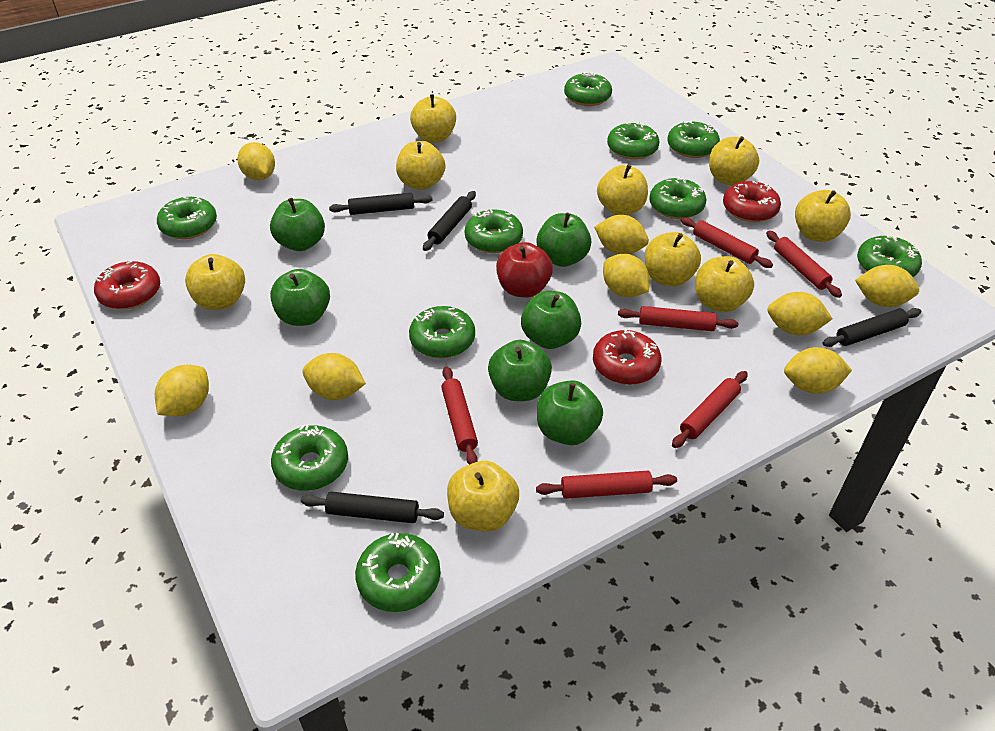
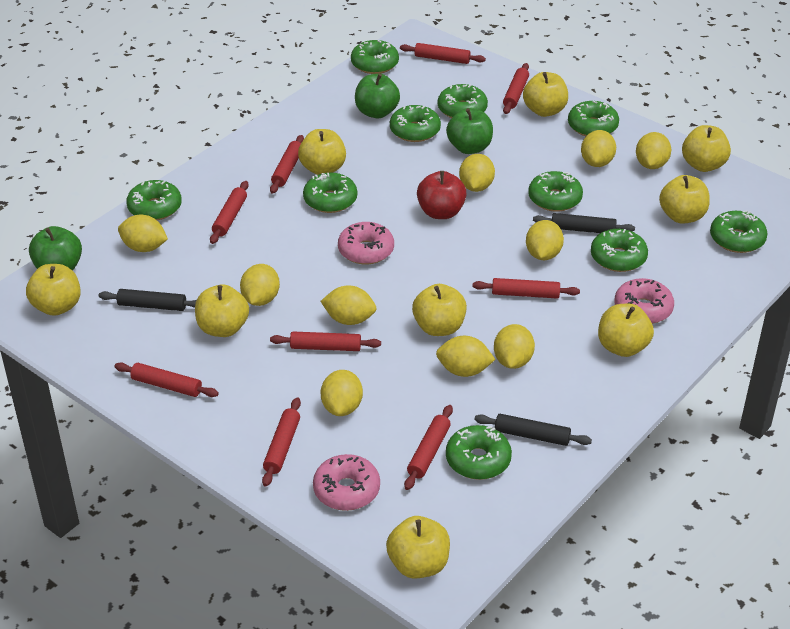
black rolling pin: [301,492,444,523] [329,193,433,215] [423,191,476,251] [823,308,921,347] = 4 -> [98,289,196,311] [475,414,592,446] [533,213,635,233] = 3
green apple: [270,198,325,251] [270,269,330,326] [488,340,552,401] [521,291,581,349] [536,213,591,267] [537,380,603,445] = 6 -> [29,226,82,271] [355,74,400,118] [446,108,493,154] = 3
pink donut: none = 0 -> [313,454,380,511] [338,222,394,265] [614,278,674,324] = 3
red donut: [94,261,160,309] [593,329,661,385] [723,181,781,222] = 3 -> none = 0
red rolling pin: [441,366,478,465] [536,471,677,499] [618,306,739,331] [672,371,748,448] [680,217,773,268] [766,231,842,298] = 6 -> [114,362,219,397] [210,181,249,244] [262,397,301,487] [270,135,304,194] [270,332,381,351] [400,43,486,64] [404,405,453,490] [472,278,580,299] [503,63,529,114] = 9
yellow lemon: [155,365,209,416] [237,142,275,180] [302,353,366,400] [594,215,649,254] [603,254,649,297] [767,292,832,335] [784,347,852,394] [855,265,919,307] = 8 -> [118,215,168,252] [240,264,280,306] [321,285,376,325] [321,370,363,416] [436,336,496,377] [459,154,495,192] [494,324,535,369] [526,220,564,260] [581,130,616,167] [636,132,671,169] = 10

